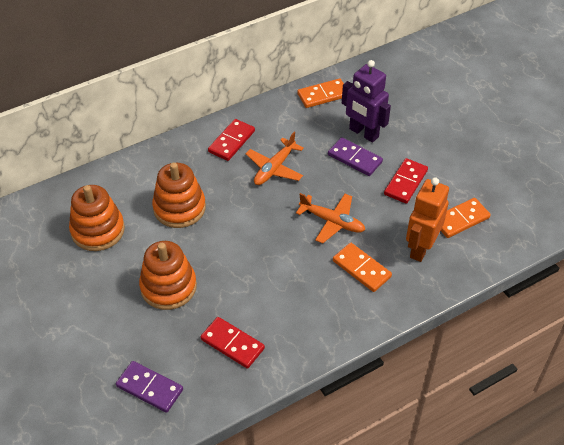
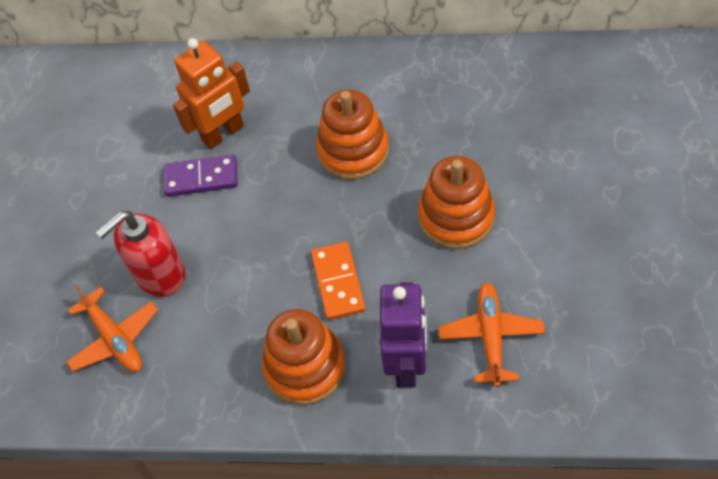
orange domino: [297,79,344,108] [333,243,392,292] [441,198,491,238] = 3 -> [311,242,366,320] = 1
purple domino: [116,361,183,413] [328,137,383,176] = 2 -> [164,154,238,197] = 1
red domino: [200,317,265,369] [208,119,255,161] [384,158,428,204] = 3 -> none = 0
red soap dispenser: none = 0 -> [96,211,185,297] = 1

